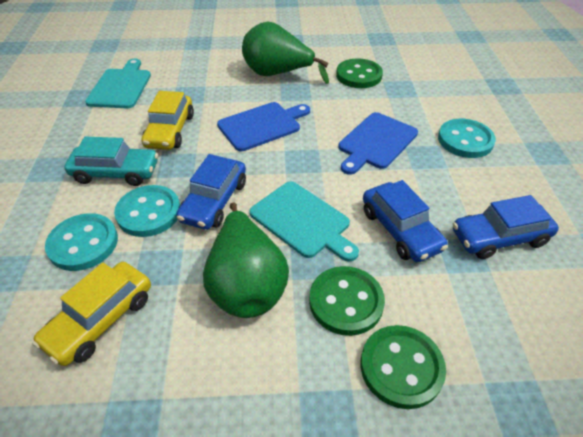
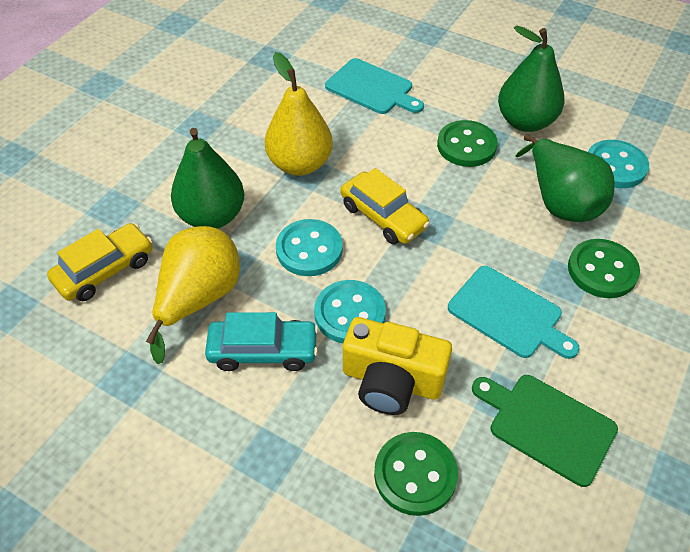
blue car: [176,154,246,230] [363,180,448,262] [453,195,559,259] = 3 -> none = 0
blue cutting board: [217,102,310,151] [338,112,418,175] = 2 -> none = 0
green cutting board: none = 0 -> [472,375,618,487] = 1
green pear: [203,202,289,318] [242,22,329,84] = 2 -> [171,128,244,229] [498,26,564,132] [515,134,615,222] = 3
yellow camera: none = 0 -> [343,317,452,415] = 1
yellow pear: none = 0 -> [146,226,240,364] [265,52,333,176] = 2

